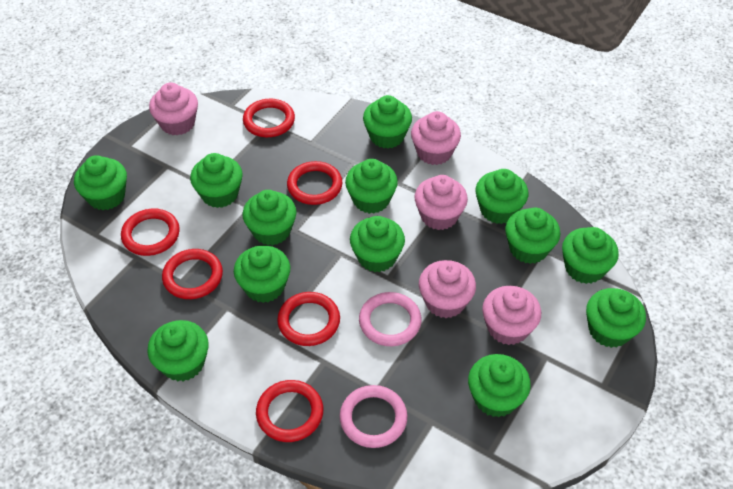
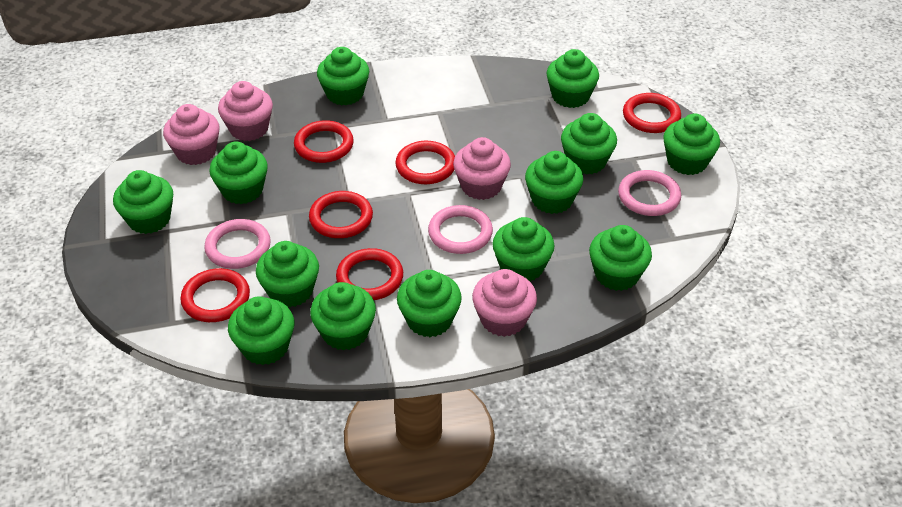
pink cupcake: [149,83,198,135] [411,111,461,165] [415,175,468,230] [419,260,476,318] [482,286,541,345] = 5 -> [163,104,219,165] [218,81,273,141] [453,137,511,200] [472,269,537,337] = 4
pink ring: [340,385,408,448] [359,292,422,346] = 2 -> [204,219,271,269] [428,205,493,254] [618,170,681,216] = 3

